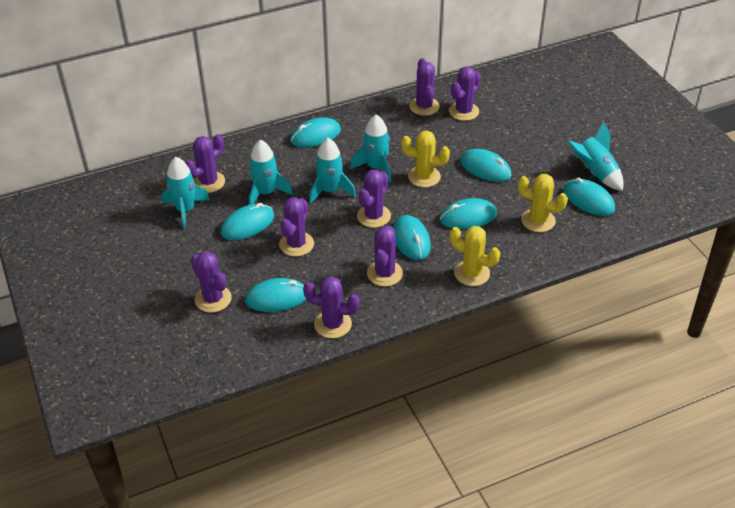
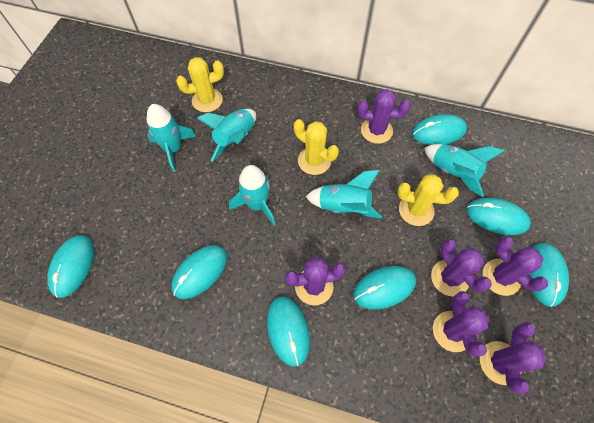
purple cactus: [185,134,225,193] [191,251,232,313] [279,197,314,257] [303,276,360,338] [357,169,391,228] [367,226,403,287] [409,58,440,116] [449,67,481,121] = 8 -> [285,257,346,305] [357,89,411,144] [431,239,492,297] [433,291,489,357] [480,322,547,394] [483,237,548,296] = 6

